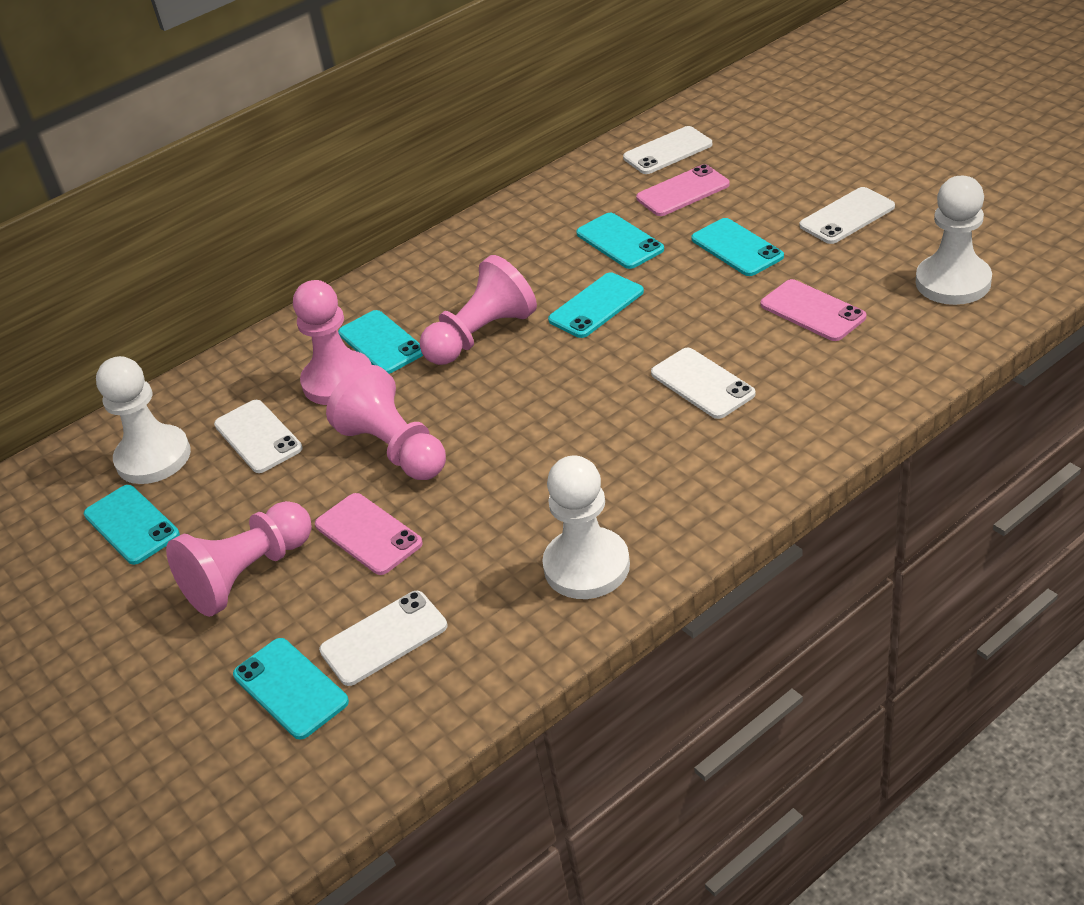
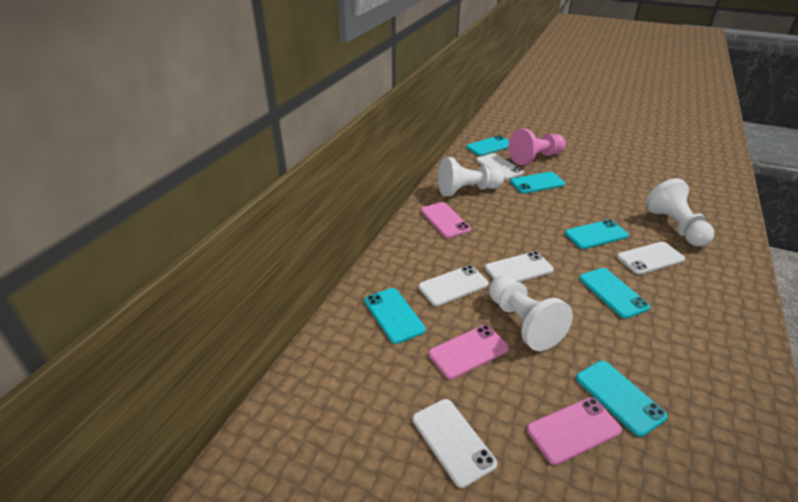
pink pawn: [166,501,312,617] [293,280,371,405] [326,365,446,480] [420,255,537,365] = 4 -> [509,129,566,165] = 1

